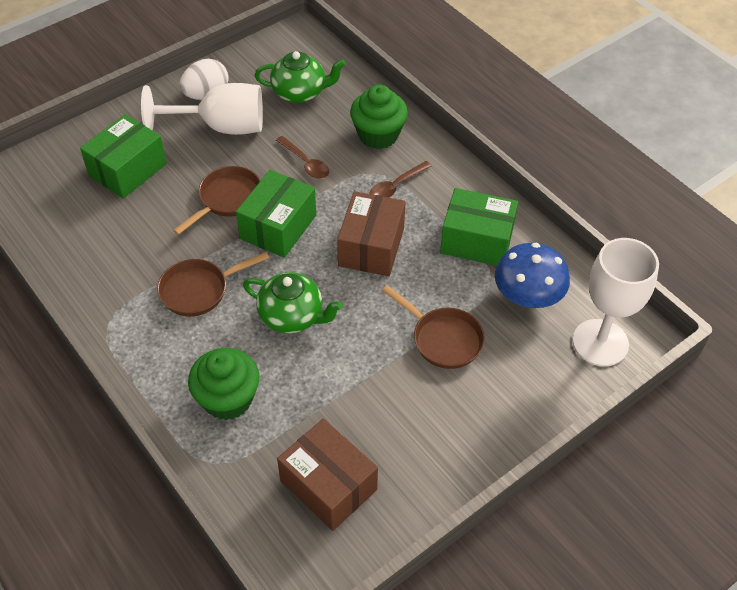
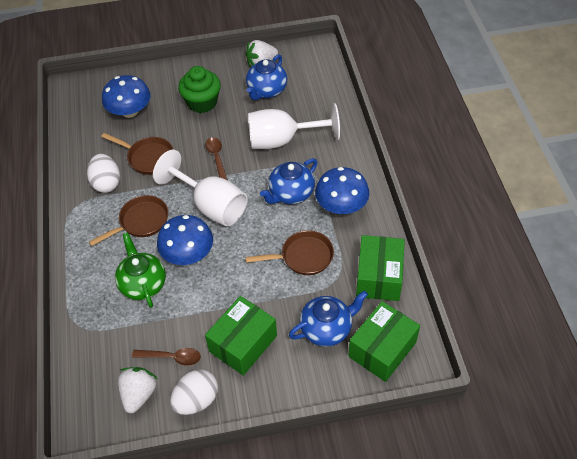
blue mushroom: [495,243,570,308] = 1 -> [102,75,151,118] [157,215,213,265] [315,167,369,214] = 3
blue teapot: none = 0 -> [246,54,287,100] [260,158,317,204] [289,291,368,347] = 3
brown box: [277,419,378,531] [337,191,405,276] = 2 -> none = 0
green cupcake: [188,348,260,420] [350,85,408,149] = 2 -> [178,66,221,113] = 1
green teapot: [243,272,343,334] [255,51,346,103] = 2 -> [115,232,166,308] = 1
white egg: [180,59,229,100] = 1 -> [87,154,120,193] [170,369,218,415] = 2
white strawberry: none = 0 -> [118,367,158,413] [246,40,278,67] = 2

